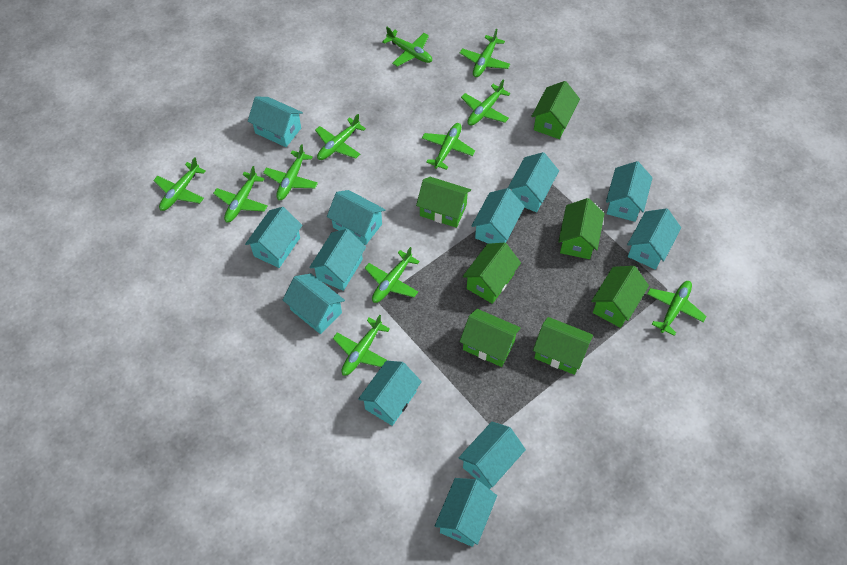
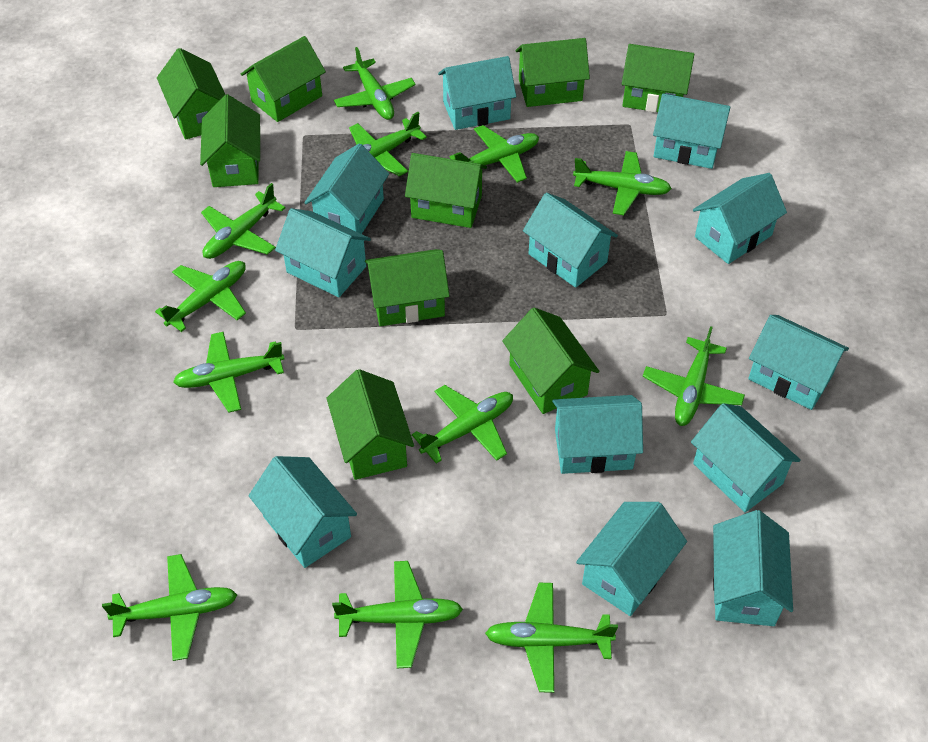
green house: [416,177,471,228] [460,309,521,367] [463,242,521,304] [531,81,580,139] [533,317,593,375] [558,198,605,259] [591,266,649,328] = 7 -> [157,48,225,140] [200,94,260,187] [241,36,326,122] [326,369,414,480] [365,249,450,326] [405,153,487,228] [502,308,599,414] [515,38,590,107] [622,44,694,113] = 9
green plane: [153,157,206,211] [213,166,267,222] [263,144,318,200] [315,114,366,160] [333,315,390,376] [365,247,420,303] [382,27,432,67] [422,123,475,170] [460,29,510,77] [461,79,510,126] [647,281,707,336] = 11 -> [102,554,237,661] [155,261,246,332] [173,331,284,413] [201,183,286,259] [332,561,463,668] [334,47,416,120] [349,112,427,176] [412,385,513,464] [450,125,539,183] [485,583,618,693] [573,151,672,215] [643,326,745,426] = 12

